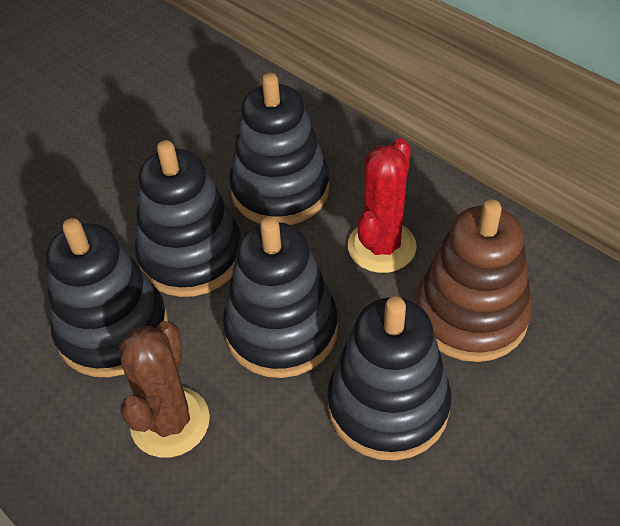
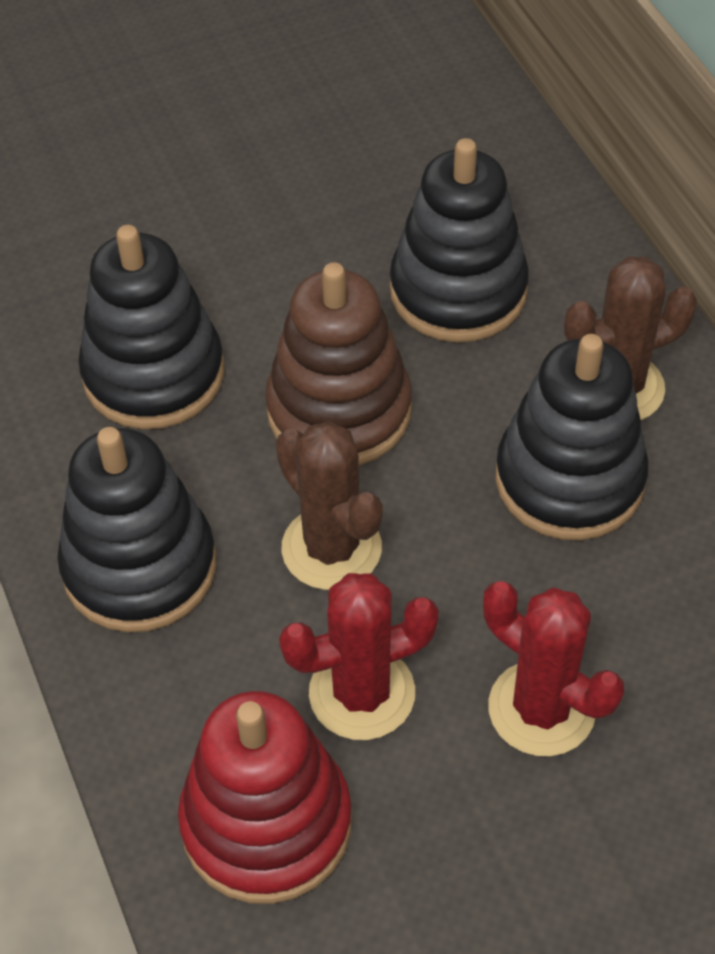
black stacking toy: [46,218,168,377] [135,140,241,297] [223,217,338,378] [229,73,330,225] [327,296,452,461] = 5 -> [57,427,216,633] [78,225,224,429] [390,138,529,342] [496,334,649,540] = 4
brown cactus: [119,321,210,458] = 1 -> [276,421,383,590] [564,256,697,420] = 2
red cactus: [348,138,417,273] = 1 -> [279,573,439,740] [483,581,624,756] = 2
red stacking toy: none = 0 -> [178,691,352,904] = 1

